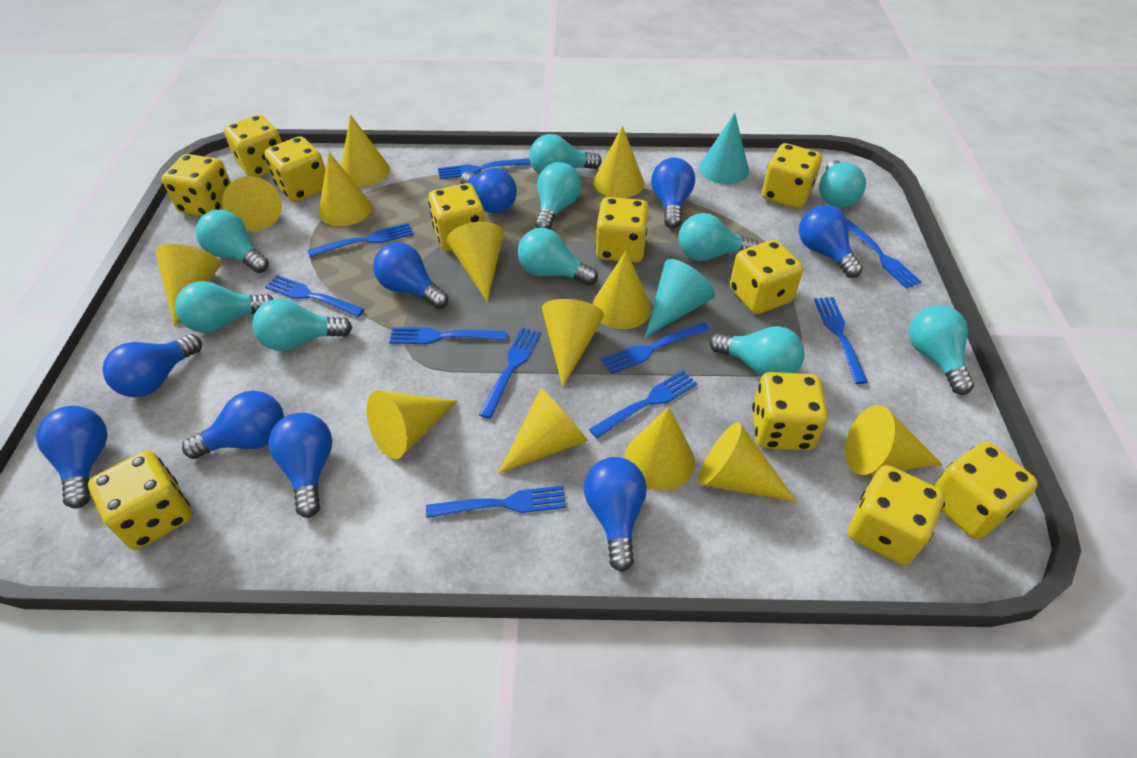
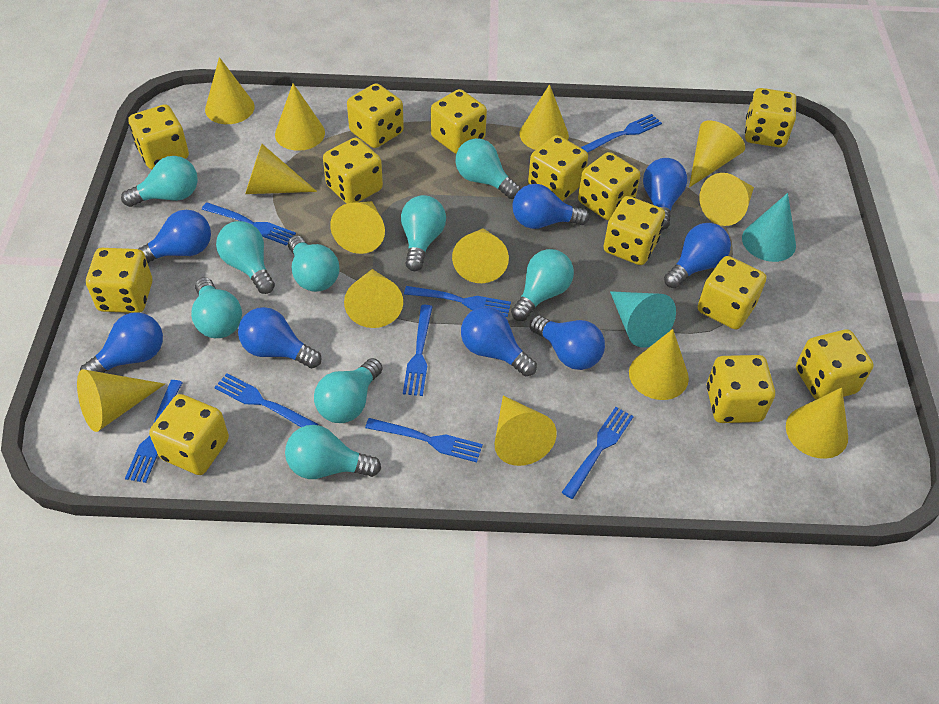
blue fork: [265,275,365,317] [308,223,413,257] [389,327,507,344] [426,486,566,518] [438,158,531,179] [479,327,541,419] [589,370,697,438] [601,322,710,374] [814,297,868,384] [847,220,922,289] = 10 -> [125,380,183,483] [202,202,296,246] [214,373,319,427] [365,418,483,462] [403,305,432,396] [404,286,511,317] [562,407,634,499] [581,114,662,153] = 8
blue light bulb: [36,406,108,508] [103,334,202,397] [182,390,284,459] [269,413,332,518] [373,242,448,309] [460,168,517,214] [584,457,647,572] [651,158,695,229] [799,205,863,278] = 9 -> [80,312,163,373] [138,210,211,263] [238,307,322,368] [461,307,537,376] [512,184,589,229] [530,315,605,370] [643,158,687,230] [664,223,731,288] = 8
turquoise light bulb: [175,281,273,333] [196,210,269,273] [252,299,353,351] [518,228,598,286] [529,134,602,175] [535,162,581,229] [679,213,758,261] [709,326,805,377] [819,160,866,208] [909,305,974,395] = 10 -> [121,156,198,207] [191,277,242,338] [216,221,275,294] [285,425,381,479] [288,235,340,292] [314,358,383,423] [401,195,446,271] [456,138,521,199] [511,249,574,321] = 9
yellow dice: [88,450,192,550] [162,154,231,216] [224,115,282,177] [264,136,326,202] [428,183,485,251] [595,197,649,263] [730,240,803,314] [752,372,828,451] [762,143,822,209] [848,465,945,565] [934,441,1038,539] = 11 -> [86,248,152,313] [129,104,189,169] [149,394,229,475] [323,138,383,204] [347,83,404,148] [431,89,487,154] [528,135,588,201] [578,152,640,220] [604,196,665,265] [698,256,766,330] [707,355,775,423] [745,88,797,148] [796,330,874,400] = 13

